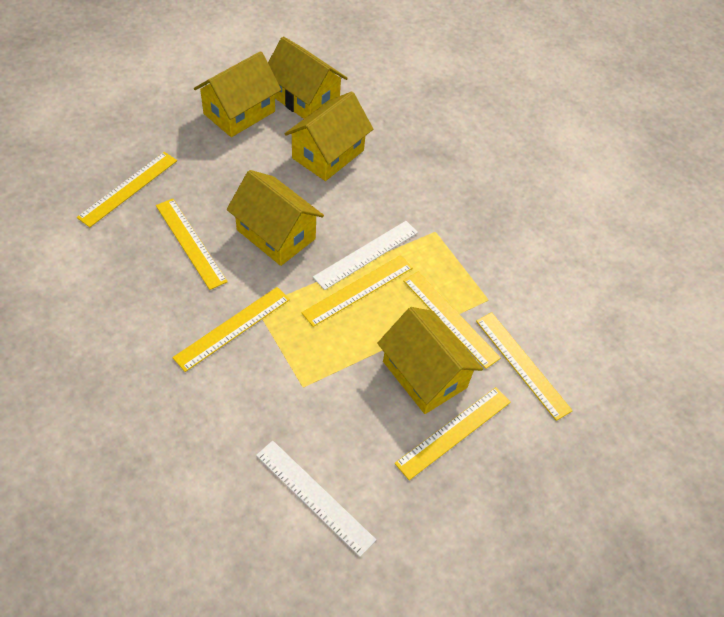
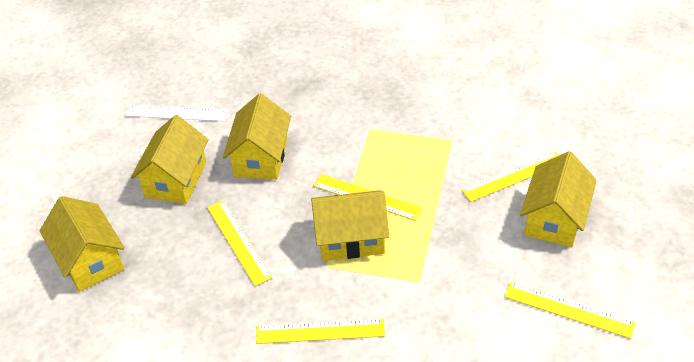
white ruler: [256,440,376,557] [313,221,418,290] = 2 -> [125,105,228,121] = 1
yellow ruler: [77,152,177,227] [156,198,228,290] [172,287,290,372] [301,255,413,327] [395,387,511,480] [403,272,501,369] [476,312,573,421] = 7 -> [207,201,272,286] [256,319,385,344] [313,174,422,221] [461,152,559,202] [505,282,636,339] = 5

